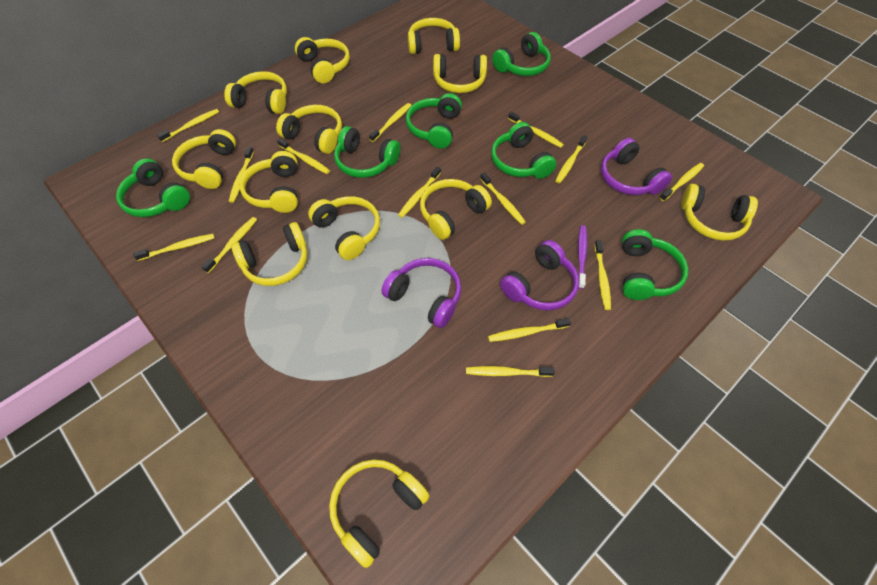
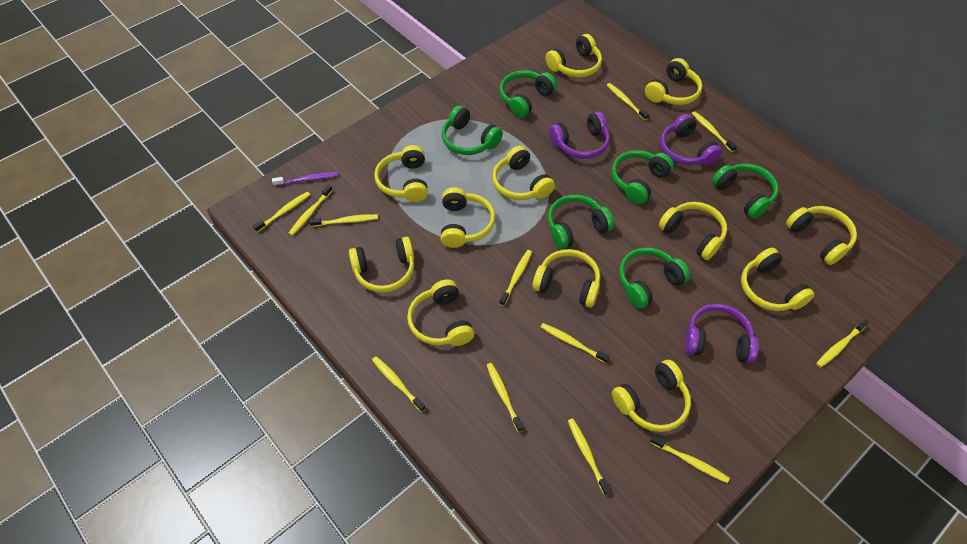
yellow toothbrush: [133,234,215,261] [157,109,219,142] [202,217,257,273] [229,147,254,203] [277,138,330,174] [369,103,411,142] [398,166,441,218] [466,366,555,377] [480,172,525,225] [488,318,571,342] [508,112,564,148] [555,135,587,183] [595,240,611,310] [660,163,704,201] = 14 -> [253,192,310,232] [289,185,333,236] [309,214,378,227] [372,356,426,412] [486,363,524,432] [499,250,532,306] [541,323,610,363] [568,418,611,495] [607,83,649,120] [650,435,730,483] [692,111,737,152] [816,319,869,368] = 12

